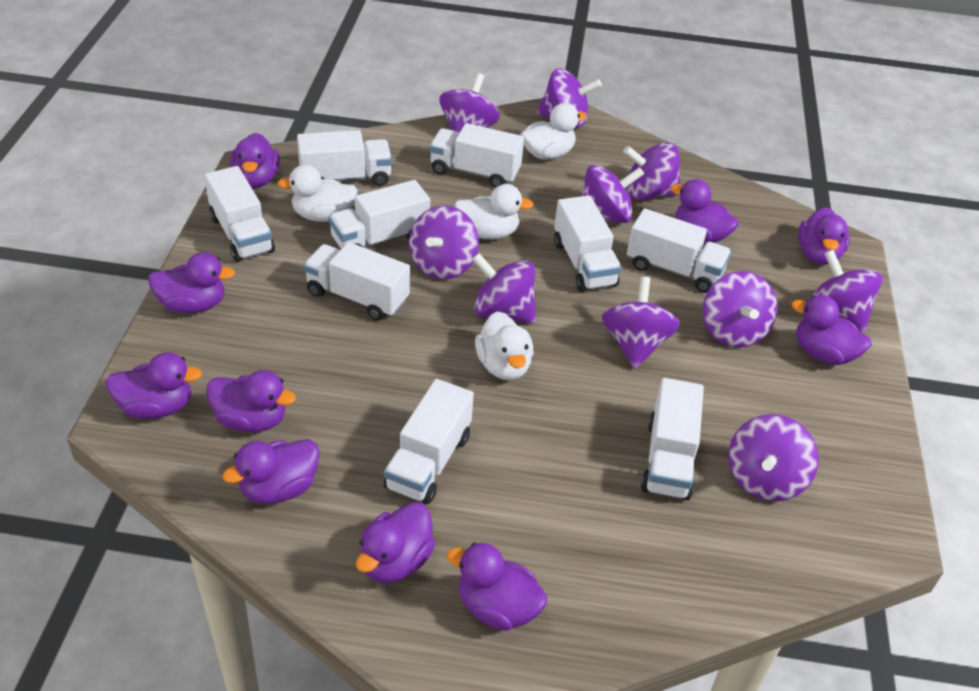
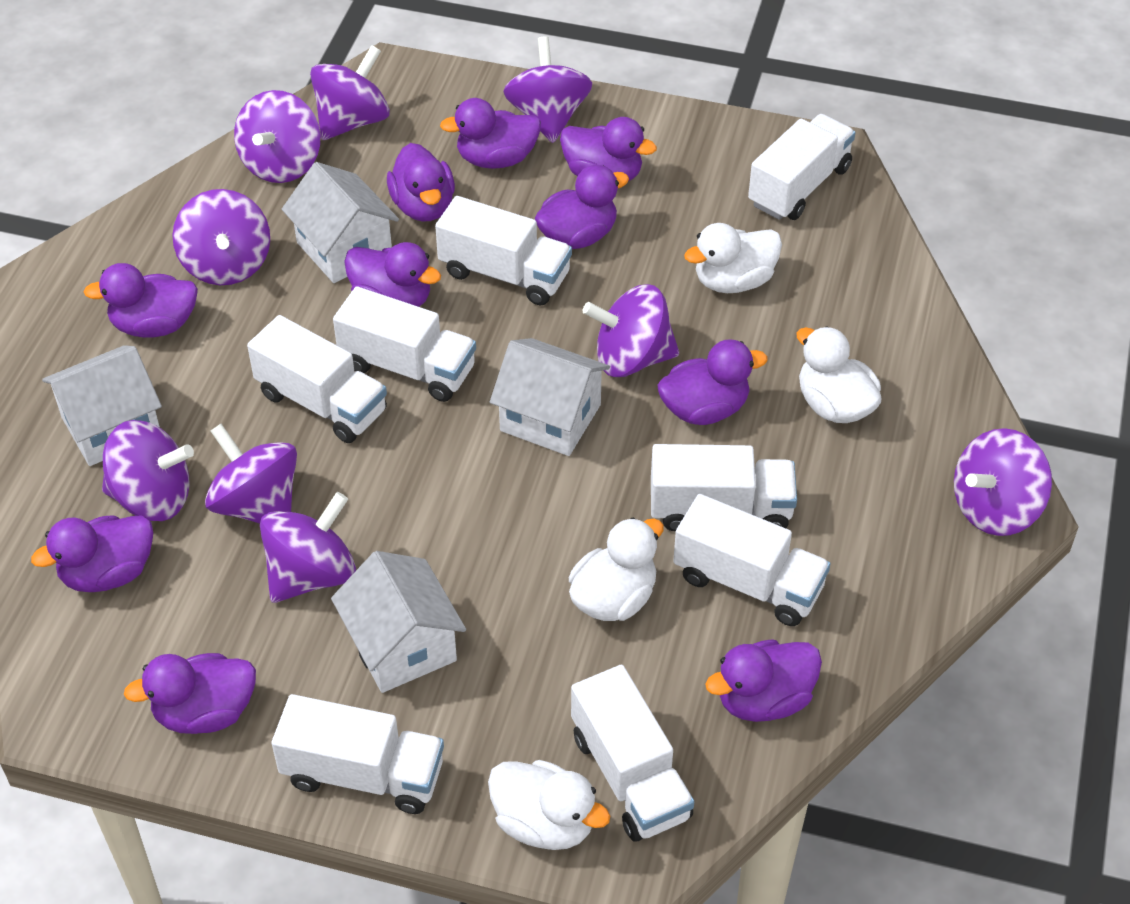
purple spinning top: [409,206,479,279] [439,73,500,132] [472,253,536,323] [537,69,602,127] [581,165,644,223] [602,277,680,368] [623,142,681,200] [703,271,778,348] [728,414,819,501] [811,250,882,333] = 10 -> [102,420,194,521] [172,189,270,285] [205,424,297,524] [234,90,320,183] [260,492,356,603] [310,45,390,140] [503,36,592,143] [583,284,679,377] [954,428,1052,536] = 9
white house: none = 0 -> [42,345,162,466] [282,162,399,283] [331,551,466,693] [490,338,610,456] = 4
white truck: [204,166,275,262] [297,130,392,186] [304,242,410,321] [329,180,430,249] [384,379,474,504] [429,123,524,188] [554,195,622,292] [627,208,731,293] [641,378,704,500] = 9 -> [247,315,387,443] [272,694,444,814] [333,286,476,402] [435,196,572,305] [571,665,694,842] [651,444,797,532] [673,494,830,626] [748,114,855,220] = 8

